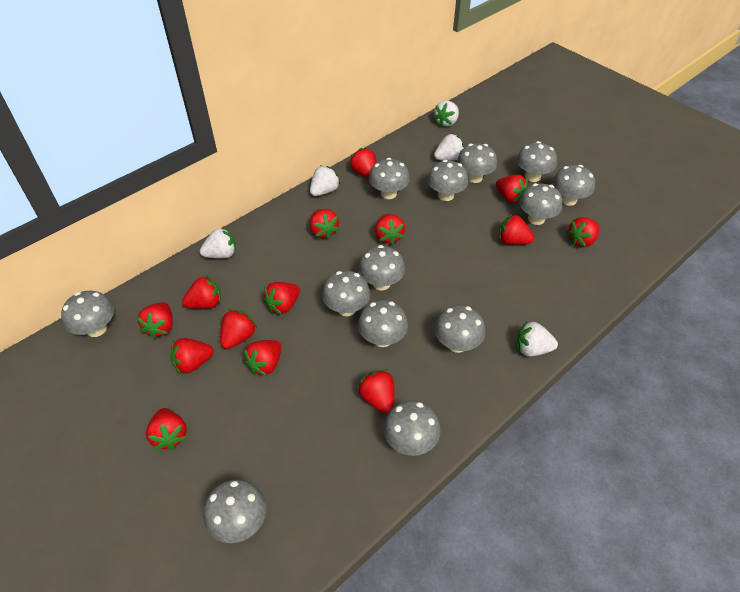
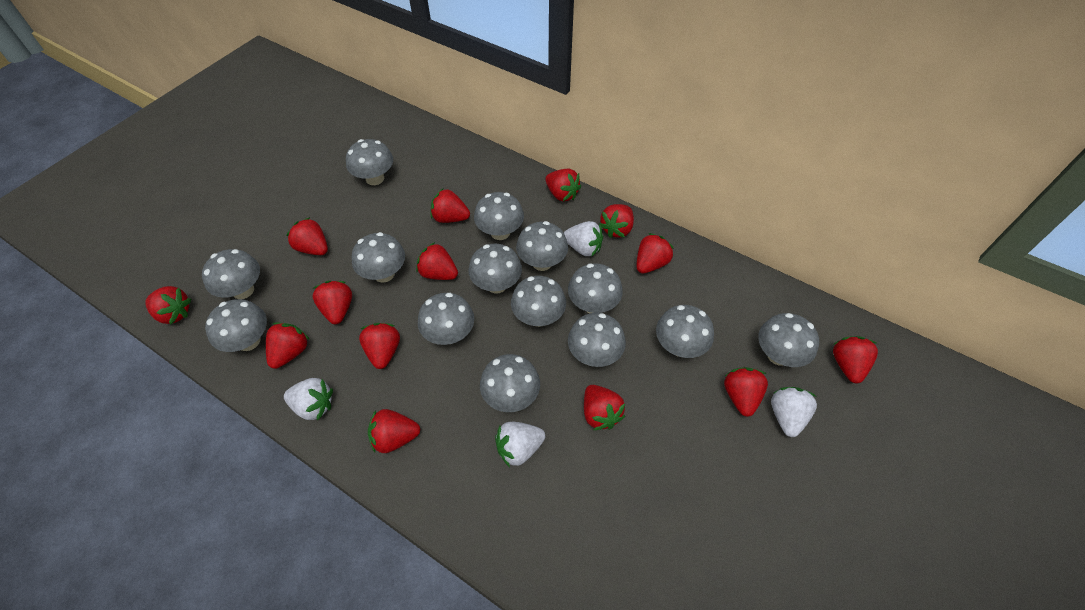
grey mushroom: [61,291,114,337] [204,479,266,543] [322,271,370,316] [358,300,408,347] [359,245,405,291] [369,158,410,199] [384,401,441,456] [427,160,469,201] [435,306,485,353] [457,143,497,183] [517,141,557,182] [519,183,563,225] [553,165,595,206] = 13 -> [202,249,260,299] [205,299,267,352] [346,139,393,185] [351,232,405,283] [418,293,474,345] [469,244,522,293] [474,192,524,240] [480,354,540,412] [511,276,566,327] [516,221,568,271] [568,263,623,313] [568,313,626,367] [656,305,714,358] [758,313,819,367] = 14
white strawberry: [200,227,236,258] [310,166,340,196] [433,101,459,127] [434,134,464,161] [516,321,558,357] = 5 -> [284,378,333,421] [495,422,545,467] [564,221,603,257] [771,387,817,437] = 4

